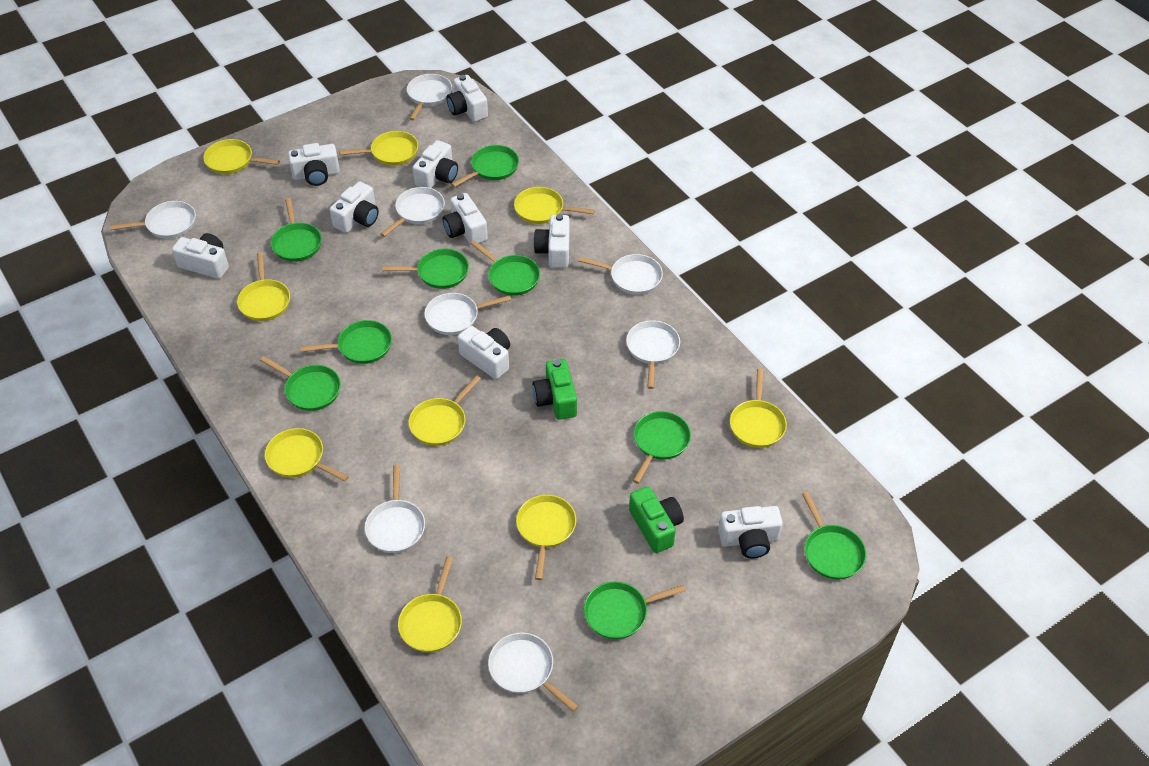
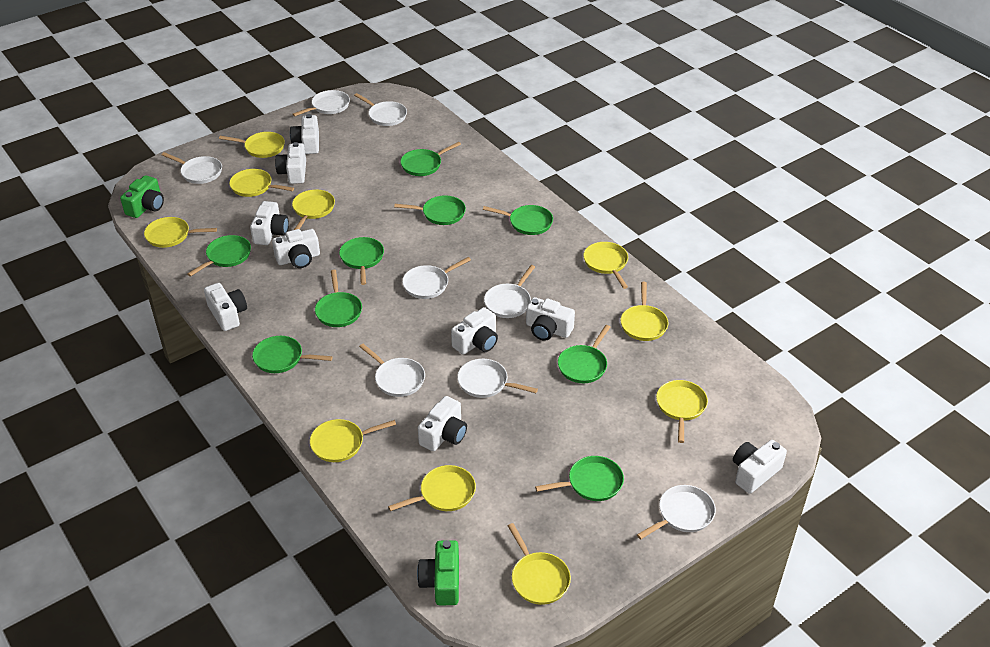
yellow pan: [203,139,280,174] [237,252,290,321] [265,428,349,481] [339,131,418,166] [398,556,462,652] [409,375,481,446] [514,187,595,224] [516,495,576,580] [730,369,787,448] = 9 -> [144,217,217,248] [219,132,285,158] [229,169,294,197] [292,190,335,230] [310,419,396,462] [388,465,476,511] [508,523,571,605] [583,242,628,289] [621,282,669,341] [656,380,708,443] = 10

